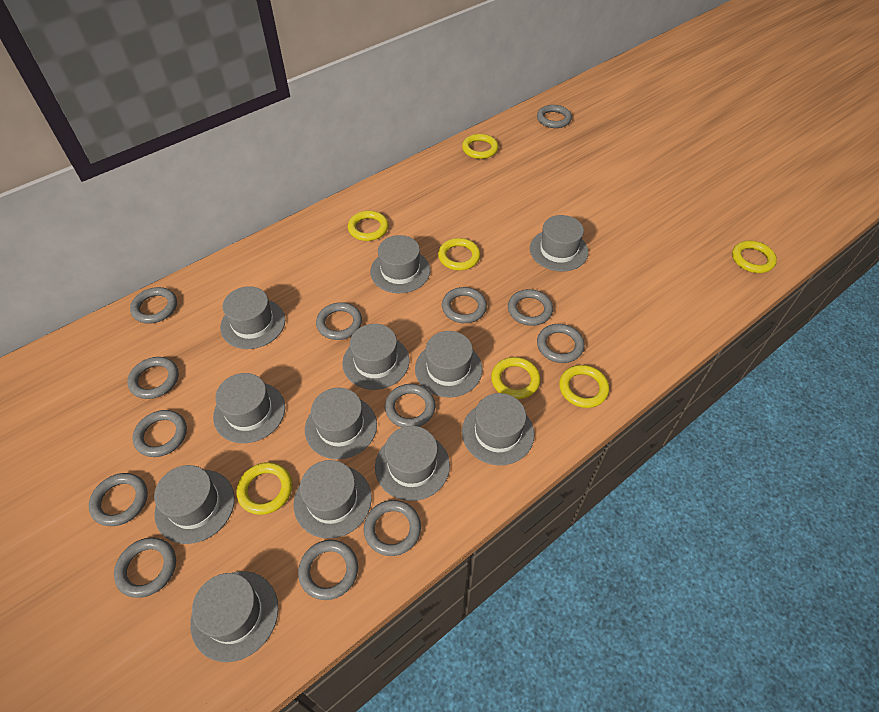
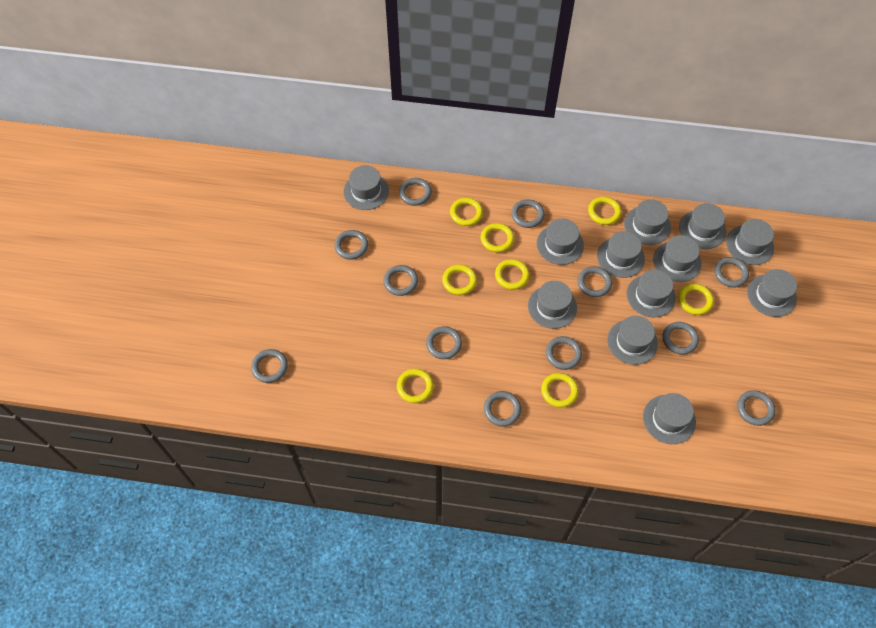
grey ring: [89,473,148,526] [114,537,176,598] [127,357,179,399] [130,287,177,324] [133,410,187,457] [298,540,358,600] [316,302,362,340] [364,500,421,556] [385,384,435,427] [442,287,487,323] [508,289,553,326] [537,105,572,128] [537,324,584,363] = 13 -> [251,349,288,383] [334,230,368,260] [383,265,418,296] [399,178,432,206] [426,326,462,359] [484,391,521,426] [511,199,545,228] [546,336,582,370] [577,266,612,297] [663,322,699,355] [714,257,749,288] [737,390,775,426] = 12
yellow ring: [236,462,292,515] [348,211,388,241] [438,238,480,271] [462,134,498,159] [491,357,540,399] [559,365,609,408] [732,241,777,273] = 7 -> [397,369,434,403] [442,264,477,295] [450,198,483,226] [480,223,514,252] [495,259,530,290] [541,373,578,408] [588,197,621,225] [678,284,714,315] = 8

